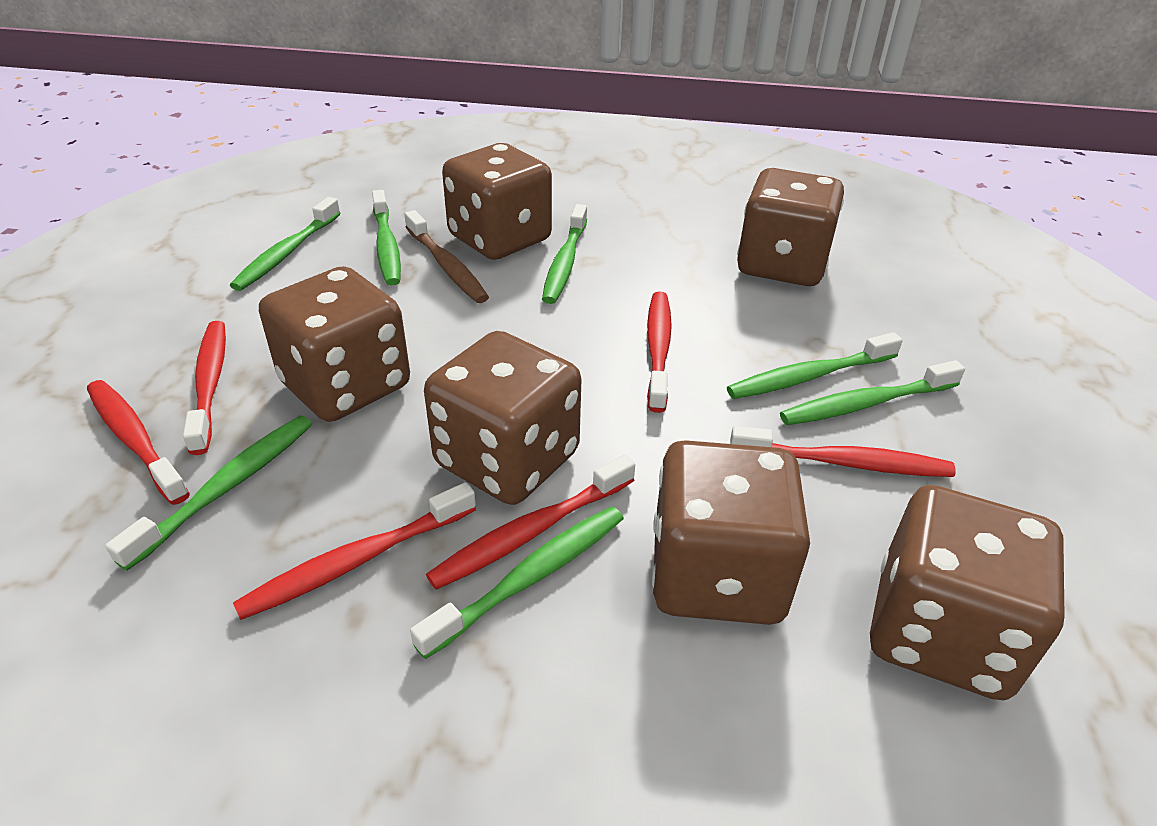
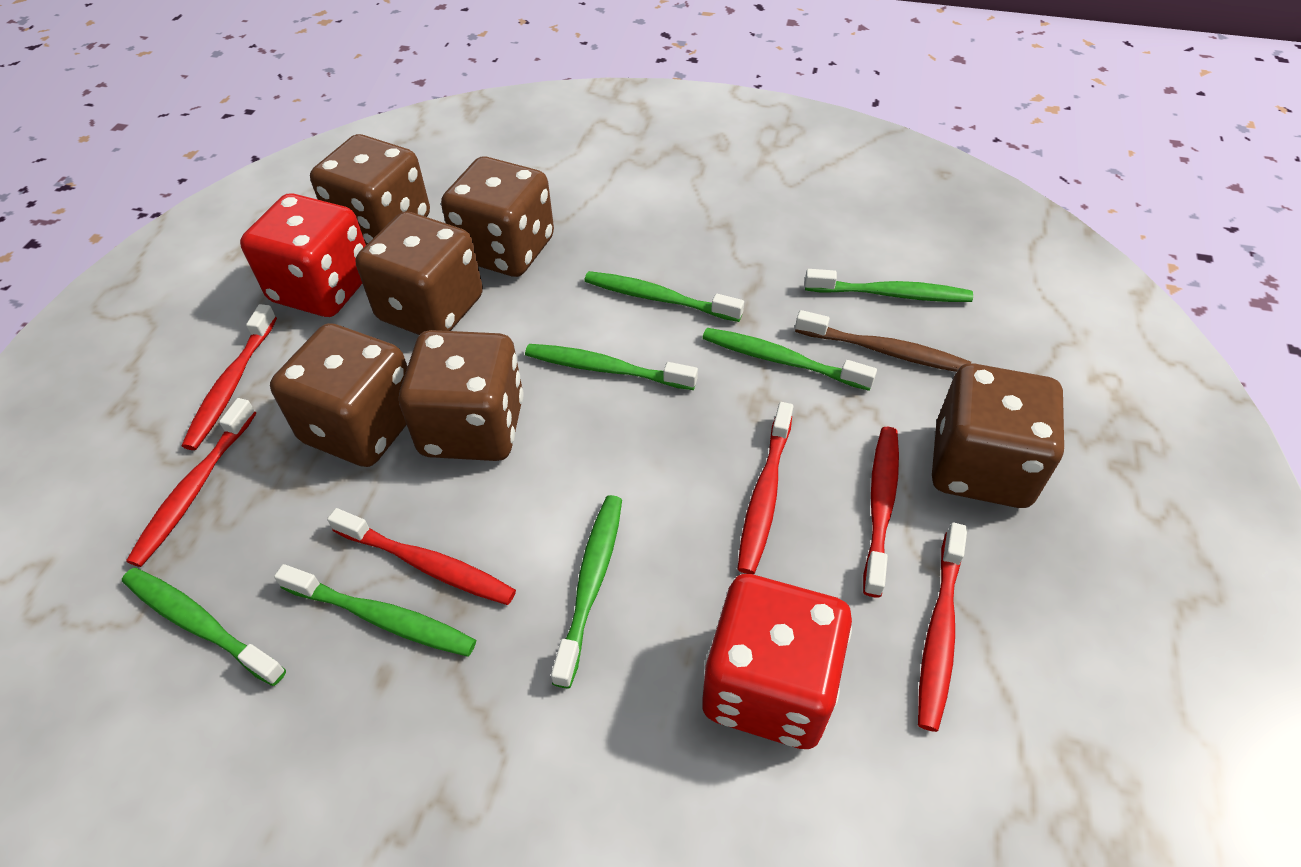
red dice: none = 0 -> [240,193,366,317] [702,574,852,749] = 2

